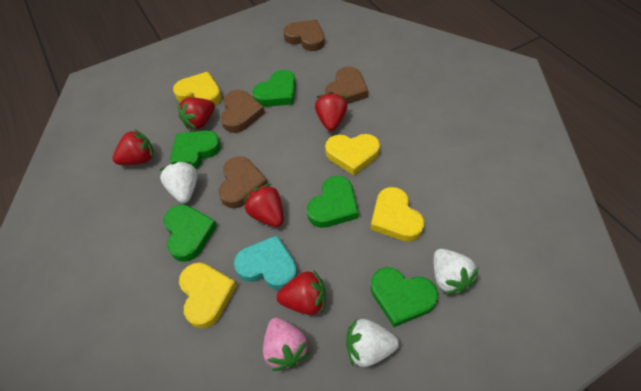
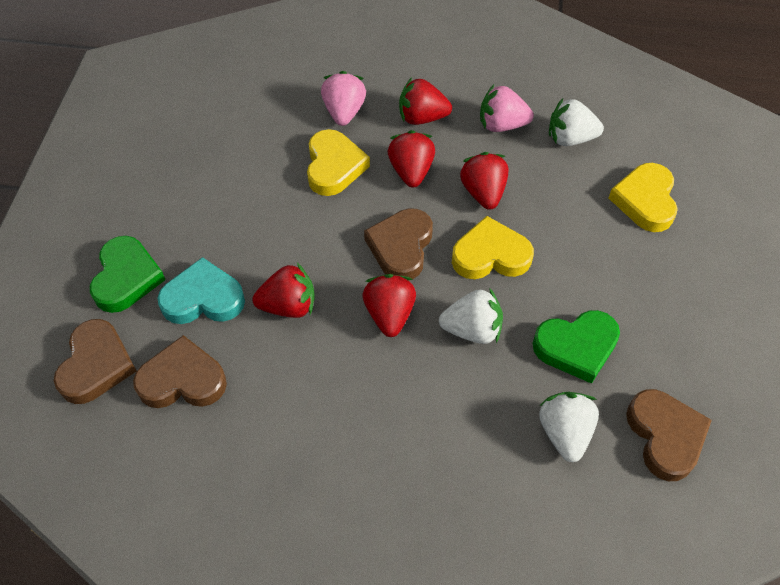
green heart: [164,205,217,262] [170,130,221,170] [252,70,296,107] [307,176,358,228] [371,267,438,327] = 5 -> [90,236,166,313] [532,310,620,384] = 2
pink strawberry: [263,318,309,371] = 1 -> [321,71,366,126] [480,85,534,132] = 2
yellow heart: [173,72,222,105] [179,263,237,328] [325,134,380,175] [370,187,424,242] = 4 -> [307,129,370,196] [452,216,534,279] [609,163,678,232] = 3

